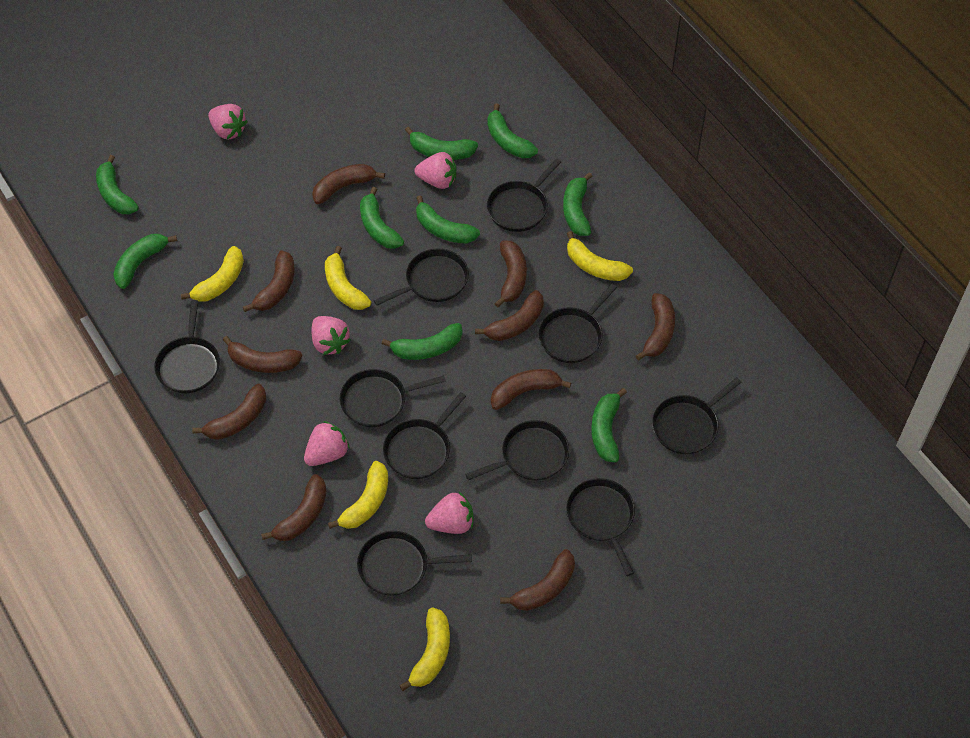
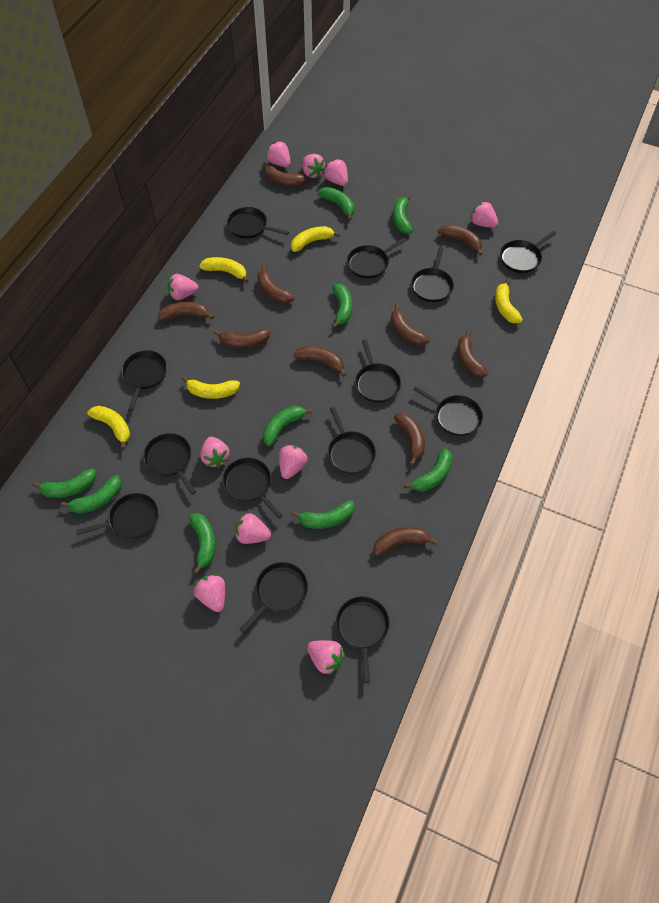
black pan: [154,300,220,393] [339,369,446,427] [357,531,472,596] [374,249,469,306] [383,392,466,479] [465,420,569,480] [487,158,561,232] [538,284,617,363] [566,478,635,576] [652,377,741,454] = 10 -> [76,493,159,539] [122,350,167,411] [143,433,196,495] [222,458,283,519] [227,207,289,239] [240,562,308,633] [328,407,376,474] [336,596,390,683] [347,237,407,279] [355,339,401,403] [411,247,454,302] [413,386,483,436] [500,231,556,273] = 13
pink strawberry: [208,104,248,139] [304,421,350,466] [311,316,351,355] [414,152,457,189] [425,492,473,534] = 5 -> [167,274,198,300] [194,574,225,612] [200,437,230,468] [235,513,271,544] [266,141,291,167] [279,445,308,479] [302,154,325,178] [307,640,345,675] [324,159,348,186] [470,201,498,228] = 10

